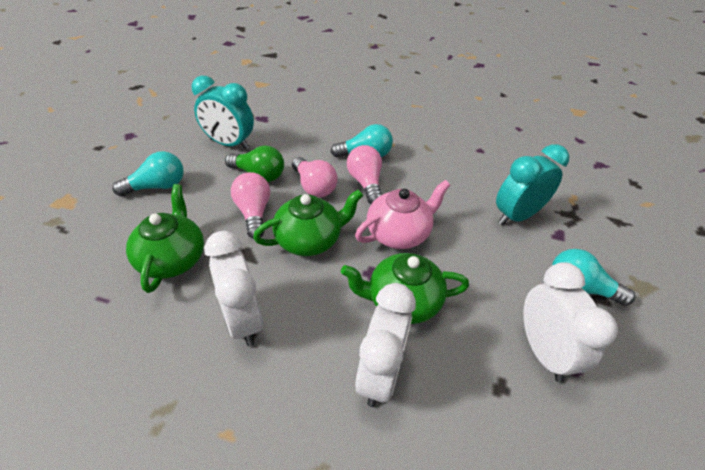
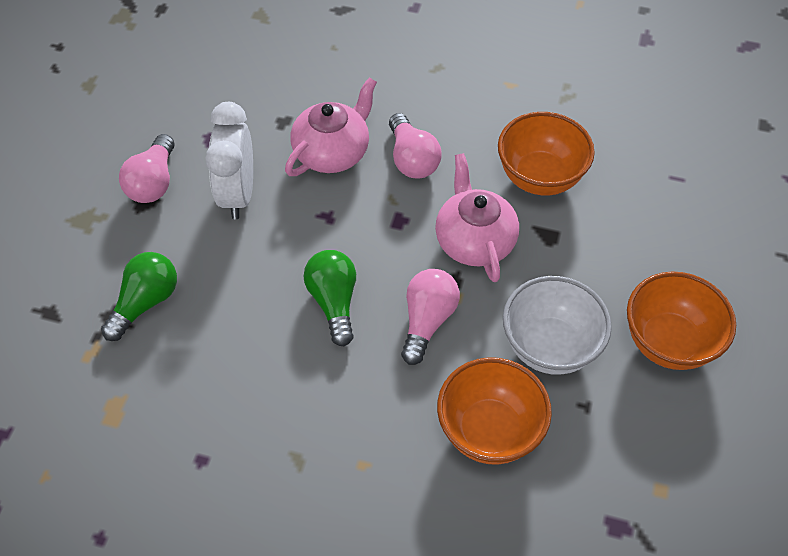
green light bulb: [225,146,284,182] = 1 -> [101,252,177,341] [303,250,356,346] = 2
green teapot: [126,184,204,293] [253,189,363,256] [341,253,469,324] = 3 -> none = 0
orange bowl: none = 0 -> [437,357,552,465] [498,112,595,196] [627,272,736,370] = 3
pink teapot: [355,180,450,249] = 1 -> [285,77,377,176] [435,153,519,282] = 2
turquoise clock: [191,75,254,150] [496,144,569,225] = 2 -> none = 0
turquoise light bulb: [112,151,184,196] [330,124,393,157] [552,249,635,306] = 3 -> none = 0
white bowl: none = 0 -> [503,276,612,375] = 1
white clock: [204,231,263,346] [355,283,416,407] [523,262,618,382] = 3 -> [206,102,253,219] = 1

